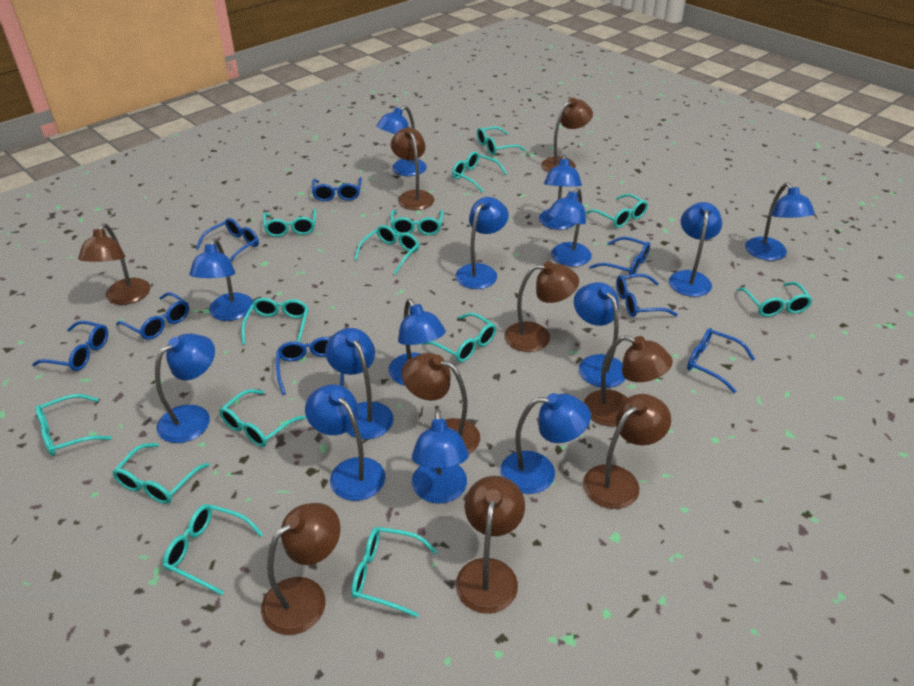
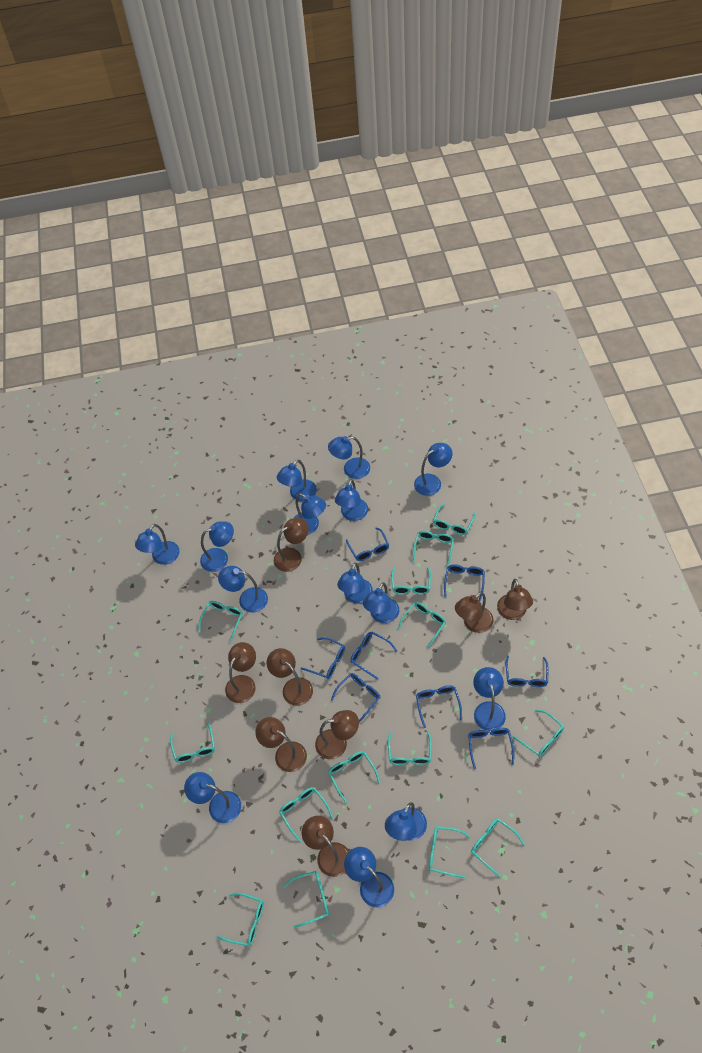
brown lamp: [78,223,150,305] [261,503,340,635] [391,127,434,210] [402,353,480,454] [456,476,525,614] [504,261,579,352] [541,98,593,172] [583,394,671,509] [584,335,673,427] = 9 -> [225,642,256,703] [255,717,307,772] [267,648,313,706] [274,518,309,572] [302,816,349,877] [315,710,359,759] [455,592,494,633] [497,579,533,620] = 8

